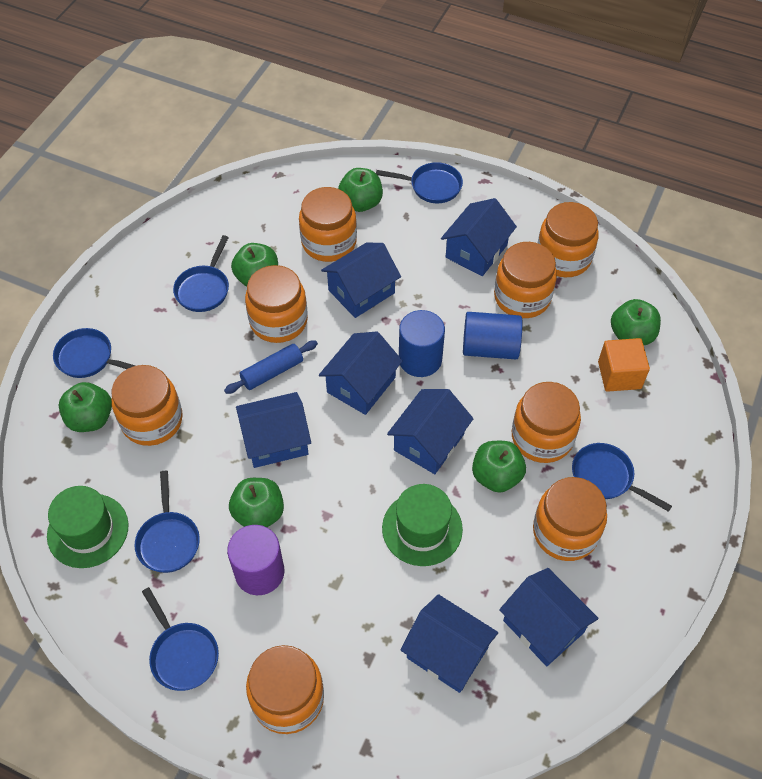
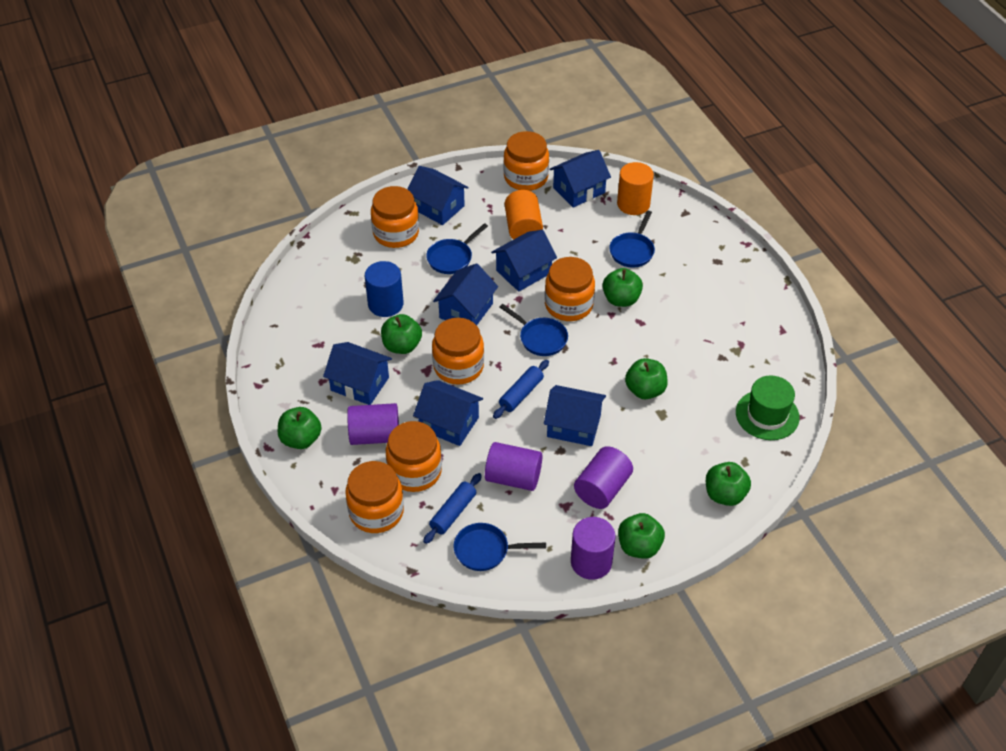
blue cylinder: [399,310,445,377] [463,312,522,359] = 2 -> [365,261,403,317] = 1
blue pan: [53,328,135,378] [134,471,200,573] [142,587,219,691] [173,235,229,312] [376,162,463,203] [572,443,672,512] = 6 -> [426,223,488,274] [453,523,546,571] [499,304,568,356] [609,211,655,268] = 4
blue rolling pin: [224,340,318,394] = 1 -> [423,473,482,544] [493,360,549,419] = 2
green hat: [47,486,129,568] [382,484,463,566] = 2 -> [736,375,800,440] = 1
orange cube: [598,338,650,392] = 1 -> none = 0
orange cylinder: none = 0 -> [505,190,543,240] [617,162,654,215] = 2
orange jar: [112,365,183,446] [245,265,308,343] [246,645,324,734] [299,187,357,262] [494,242,557,318] [512,382,581,463] [533,477,607,561] [538,202,599,277] = 8 -> [345,461,404,533] [371,186,419,248] [386,421,442,492] [432,318,484,384] [504,131,549,191] [545,257,595,321] = 6
purple cylinder: [227,525,284,595] = 1 -> [347,403,399,445] [485,442,542,491] [571,517,615,580] [574,446,633,509] = 4

